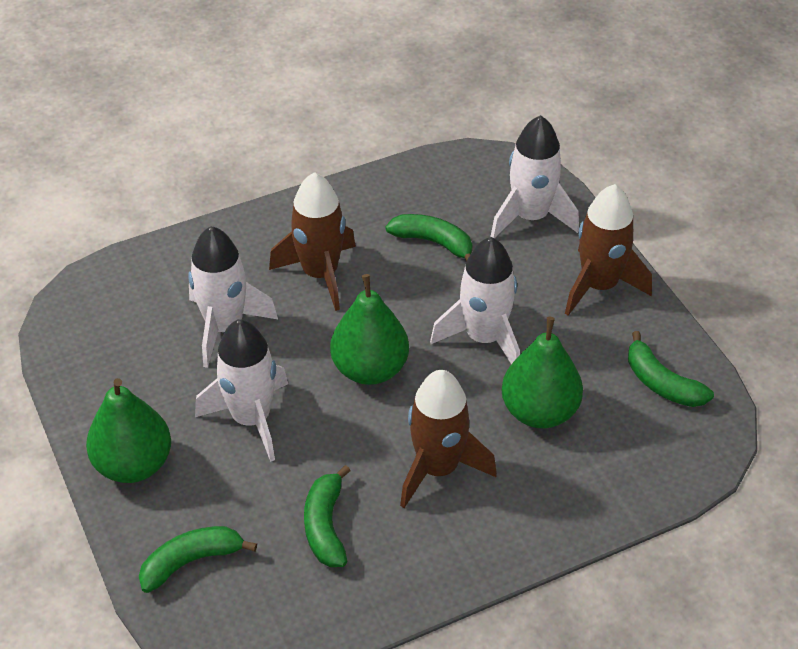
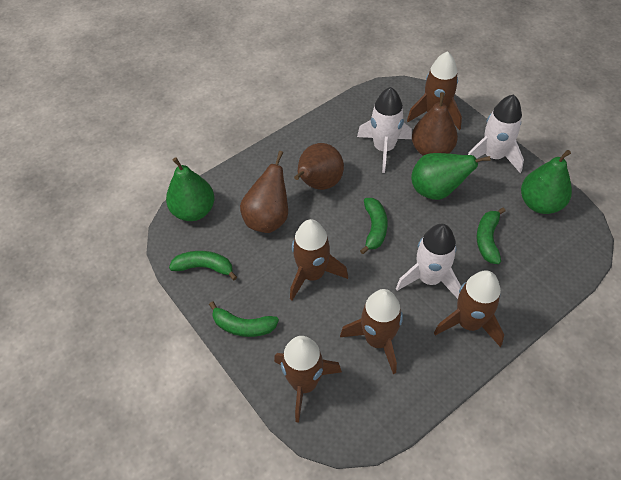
brown pear: none = 0 -> [240,151,288,233] [294,143,344,190] [412,92,458,156] = 3
brown rocket: [269,172,356,311] [400,370,497,508] [565,184,652,316] = 3 -> [274,336,342,423] [290,219,348,301] [340,289,403,374] [407,51,462,130] [434,270,504,347] = 5
white rocket: [188,226,278,368] [195,319,288,462] [430,237,520,364] [490,115,579,238] = 4 -> [357,87,412,173] [396,224,461,299] [468,94,524,173] = 3

